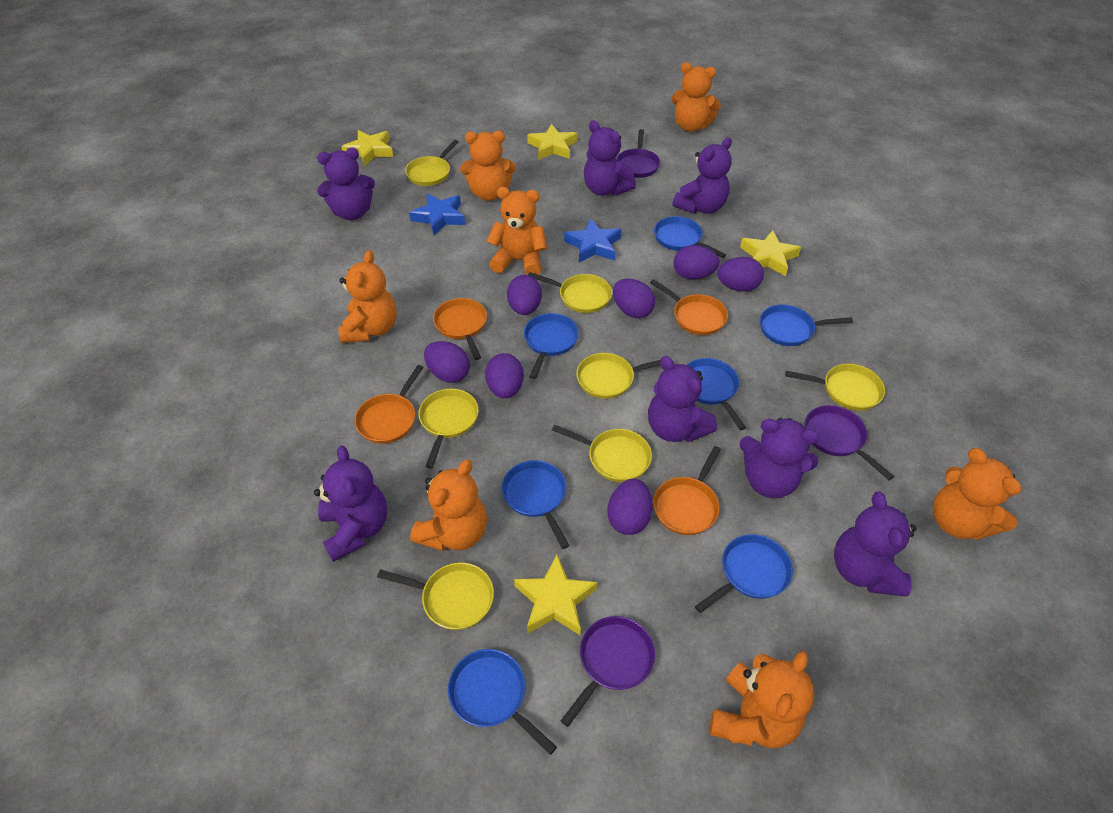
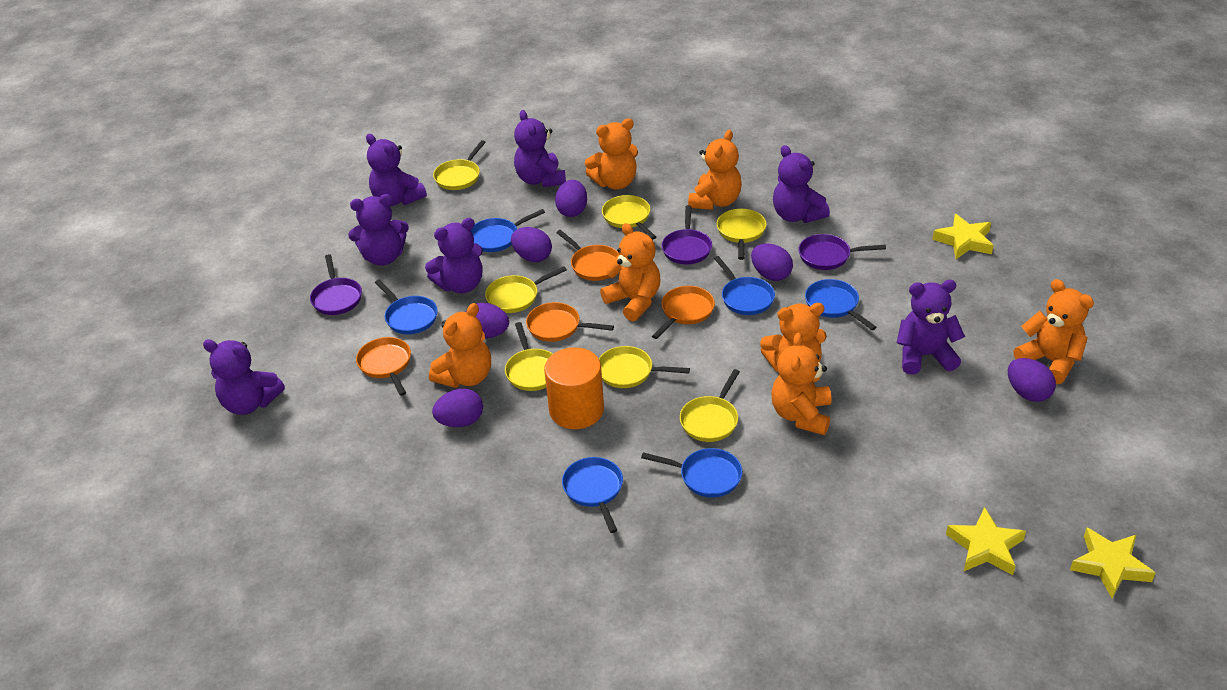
blue pan: [448,649,557,755] [502,460,569,549] [524,313,579,379] [654,216,726,258] [687,358,746,430] [695,534,793,613] [760,304,853,346] = 7 -> [375,280,438,334] [471,209,545,252] [562,457,623,533] [641,448,742,498] [714,256,775,315] [805,279,877,330] = 6
blue star: [409,193,465,235] [564,218,621,262] = 2 -> none = 0
orange cylinder: none = 0 -> [544,347,604,429] = 1
purple egg: [424,341,470,383] [485,353,524,398] [507,275,542,315] [608,479,652,535] [613,278,655,318] [673,245,720,279] [717,257,764,292] = 7 -> [432,389,483,427] [466,303,509,338] [511,227,552,262] [555,180,587,217] [751,243,793,281] [1008,358,1056,402] = 6
yellow star: [341,130,394,166] [514,554,598,635] [527,124,577,160] [740,230,801,277] = 4 -> [932,214,994,259] [946,507,1026,575] [1070,528,1156,599] = 3

